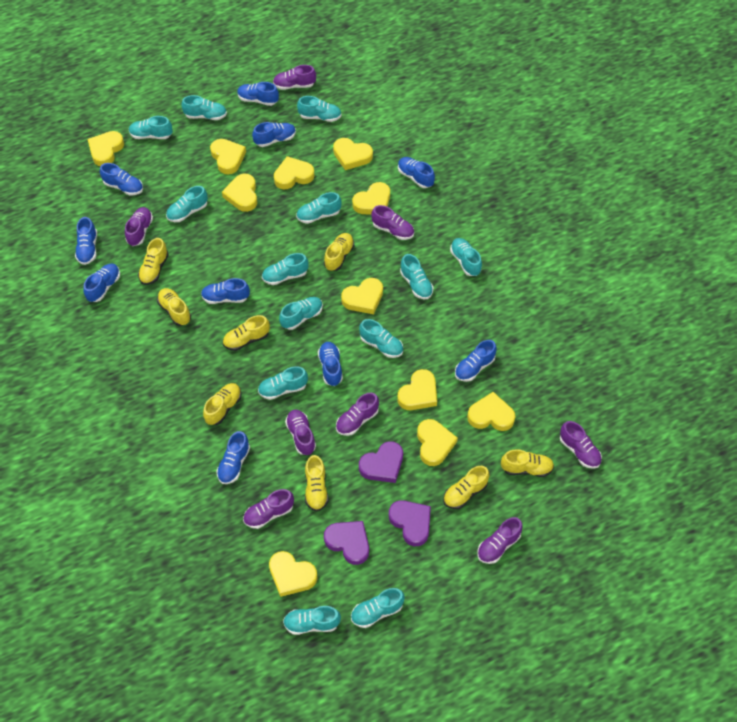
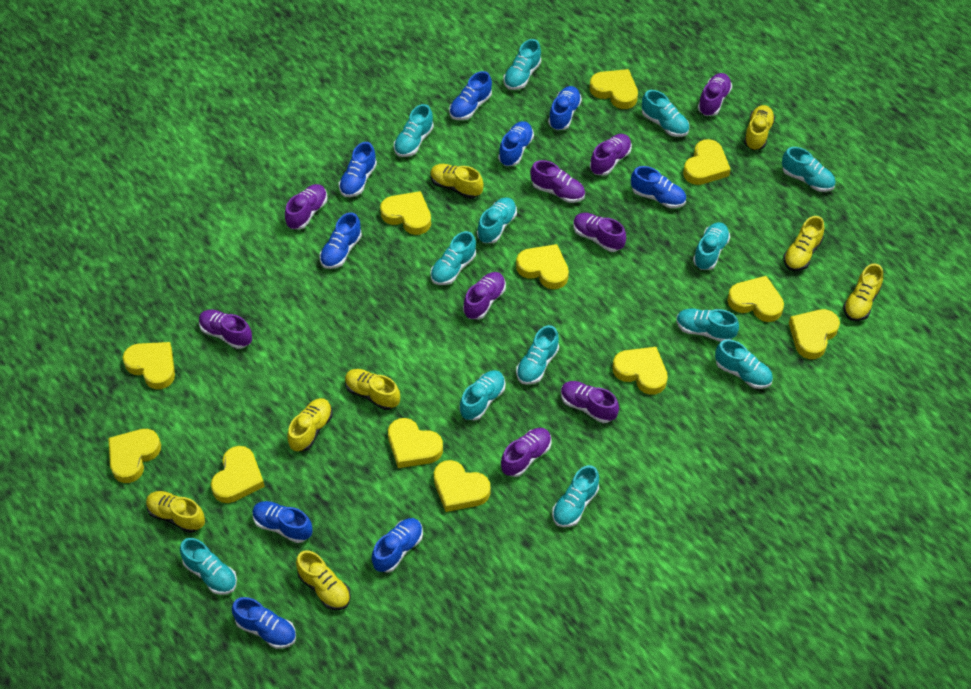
blue shoe: [75,217,97,265] [84,263,120,302] [100,163,143,196] [201,278,250,304] [216,431,250,484] [237,82,279,106] [252,122,296,147] [318,342,343,386] [398,157,435,188] [455,340,497,382] = 10 -> [232,597,296,649] [252,501,313,543] [320,212,362,269] [339,142,377,197] [372,518,423,573] [449,71,492,120] [498,121,534,166] [548,86,582,130] [631,166,686,208] = 9
purple heart: [324,521,369,565] [359,441,403,483] [389,500,431,546] = 3 -> none = 0
purple shoe: [125,207,153,246] [243,489,294,529] [273,65,316,90] [285,410,316,455] [336,392,379,436] [371,205,414,240] [477,517,523,564] [560,421,602,469] = 8 -> [199,310,252,349] [285,184,327,229] [463,272,506,320] [501,428,551,477] [530,160,585,203] [561,381,619,423] [573,213,626,252] [590,134,632,176] [698,73,732,116] = 9
yellow heart: [88,131,124,166] [210,139,246,174] [222,174,257,212] [269,551,318,597] [274,156,315,189] [333,138,373,170] [341,278,383,314] [352,182,390,215] [397,369,437,410] [417,419,458,466] [467,392,515,431] = 11 -> [108,429,161,483] [123,342,175,389] [211,446,265,503] [380,191,431,235] [388,418,443,468] [434,460,490,512] [516,244,569,289] [590,69,638,109] [613,347,668,395] [683,139,731,185] [727,276,784,322] [789,309,840,359] = 12

